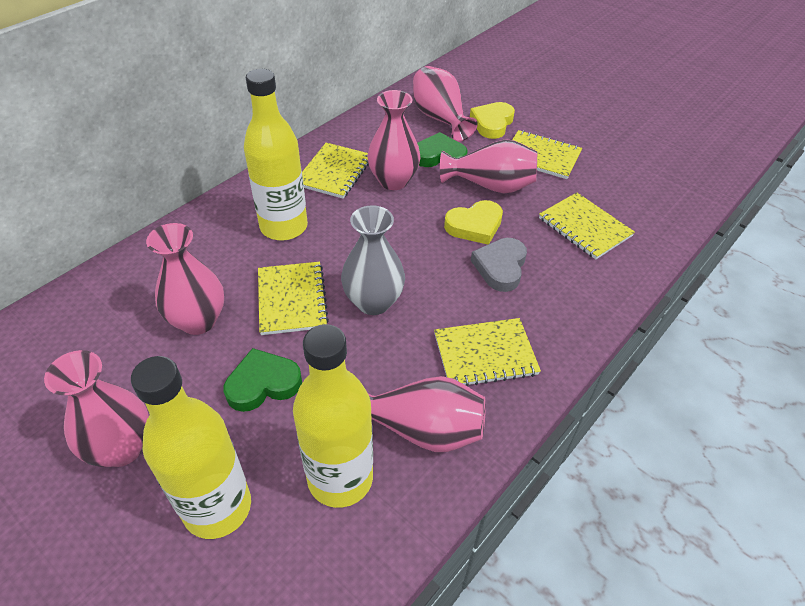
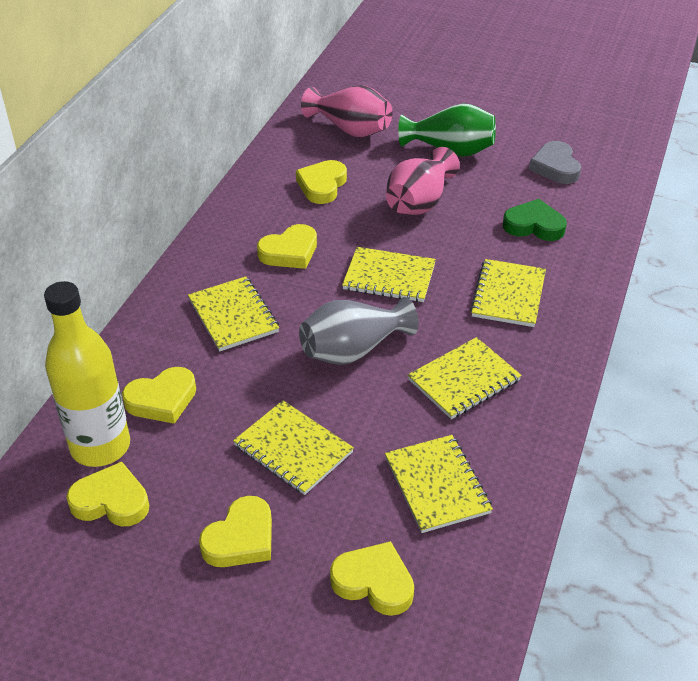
green heart: [224,348,302,412] [417,132,468,167] = 2 -> [503,199,567,241] = 1
green vase: none = 0 -> [398,103,496,157] = 1
pink vase: [44,350,149,467] [146,223,224,335] [368,90,420,190] [368,376,486,452] [413,66,478,142] [440,139,537,193] = 6 -> [301,85,393,137] [386,147,460,215] = 2
yellow bottle: [131,356,251,539] [244,69,308,240] [293,324,373,508] = 3 -> [44,281,130,467] = 1
yellow heart: [444,200,503,245] [470,102,515,139] = 2 -> [66,462,149,526] [122,367,196,424] [199,496,272,567] [257,224,317,269] [296,160,347,204] [330,541,414,616] = 6
yellow notebook: [258,262,329,335] [302,142,369,199] [434,318,541,386] [512,130,582,179] [539,192,635,259] = 5 -> [188,276,279,352] [233,400,354,495] [342,247,436,302] [385,435,493,533] [408,337,522,419] [470,259,546,327] = 6

